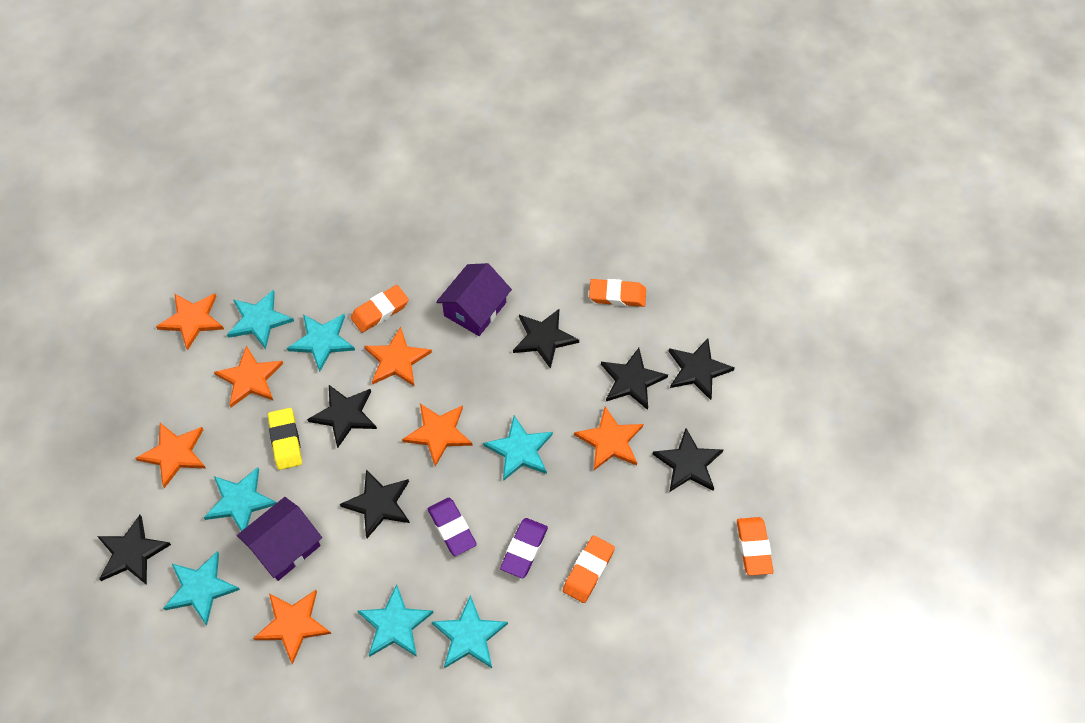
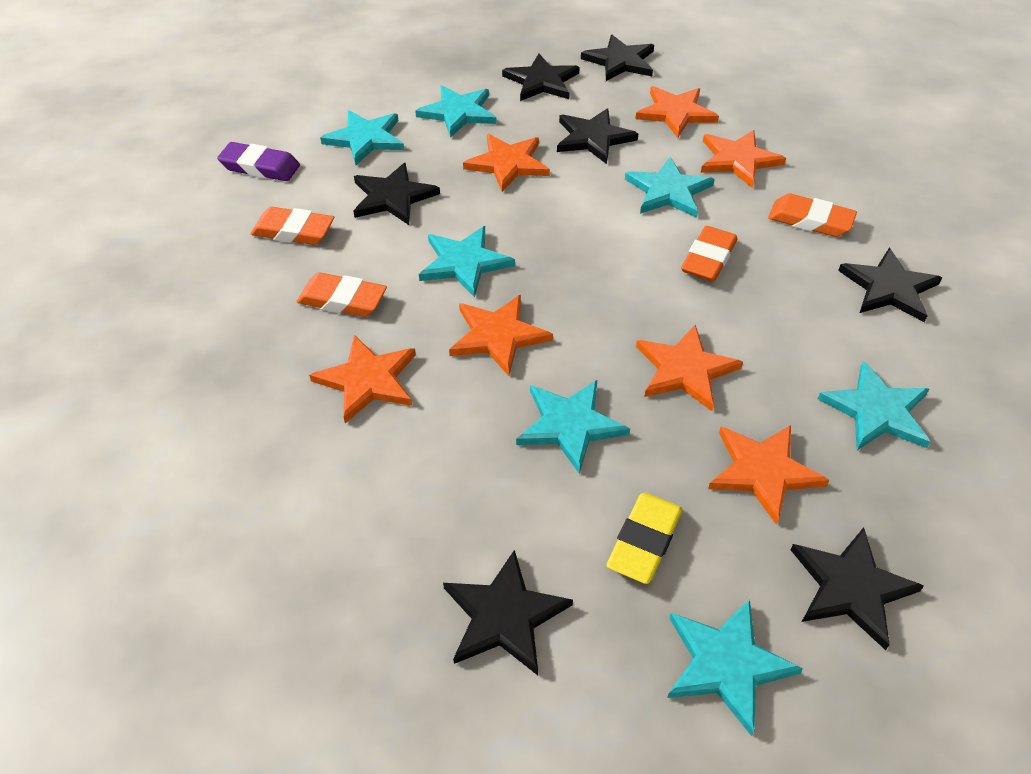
purple eraser: [428,498,477,556] [500,518,548,578] = 2 -> [217,142,300,181] = 1
purple house: [237,497,322,581] [436,263,512,336] = 2 -> none = 0

